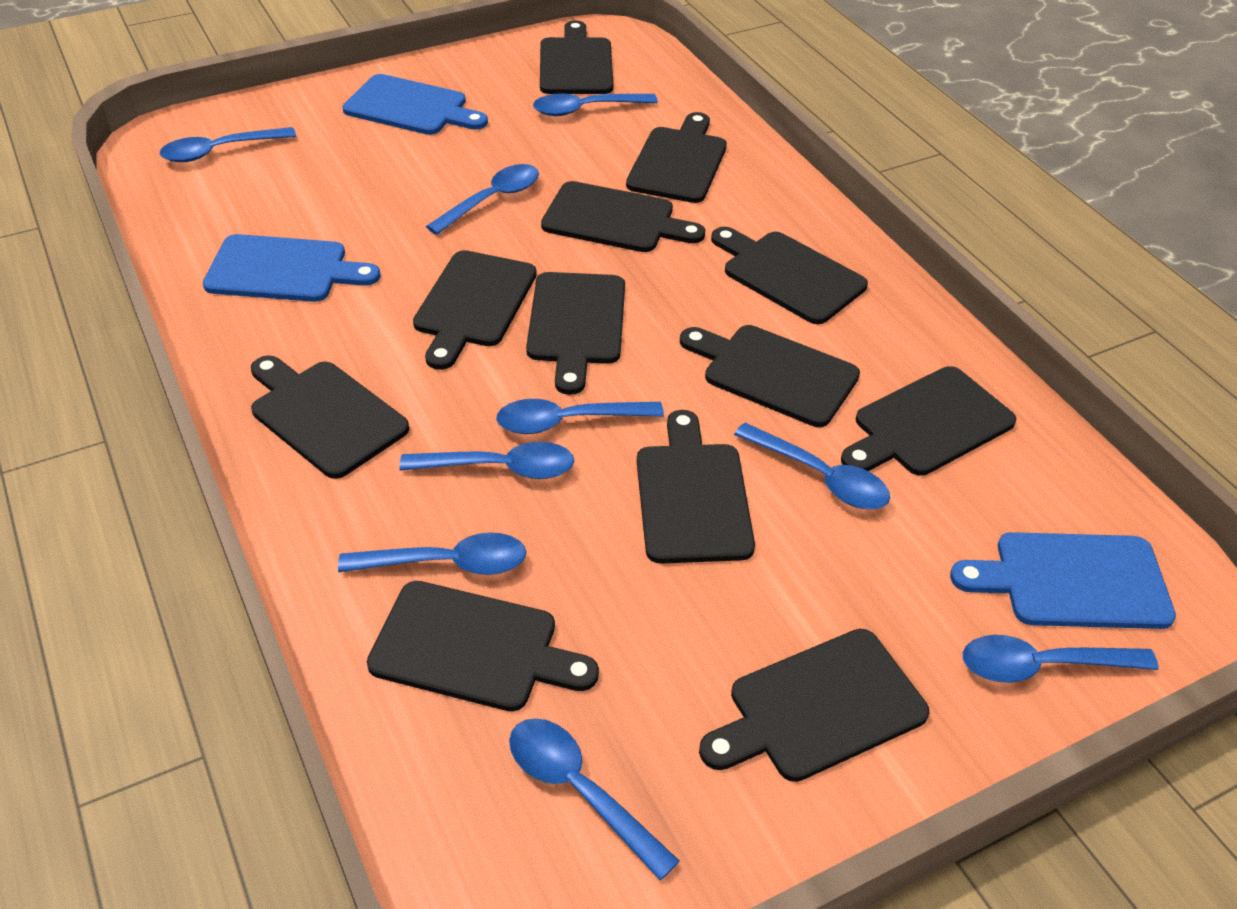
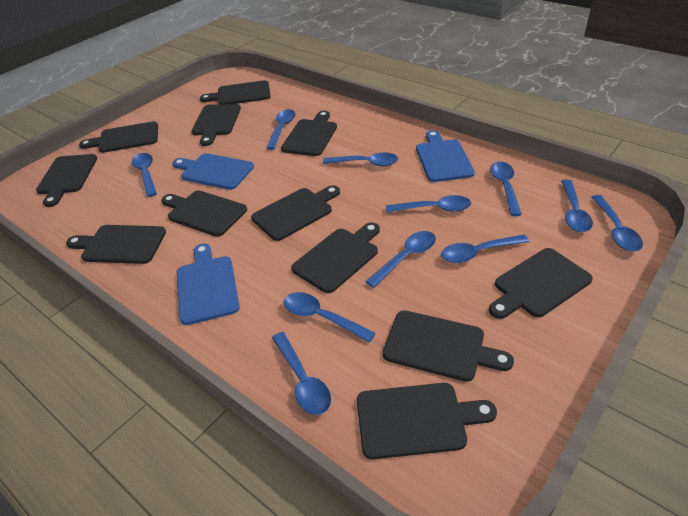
blue spoon: [160,127,296,162] [338,532,526,575] [399,442,574,479] [426,164,539,235] [496,399,664,434] [509,718,679,880] [533,93,658,116] [734,423,890,509] [963,635,1159,683] = 9 -> [132,153,157,197] [266,109,296,150] [272,332,331,415] [284,292,376,343] [323,152,398,166] [365,231,436,288] [386,195,471,213] [441,235,529,263] [490,162,522,216] [561,180,593,232] [591,195,643,251] = 11

